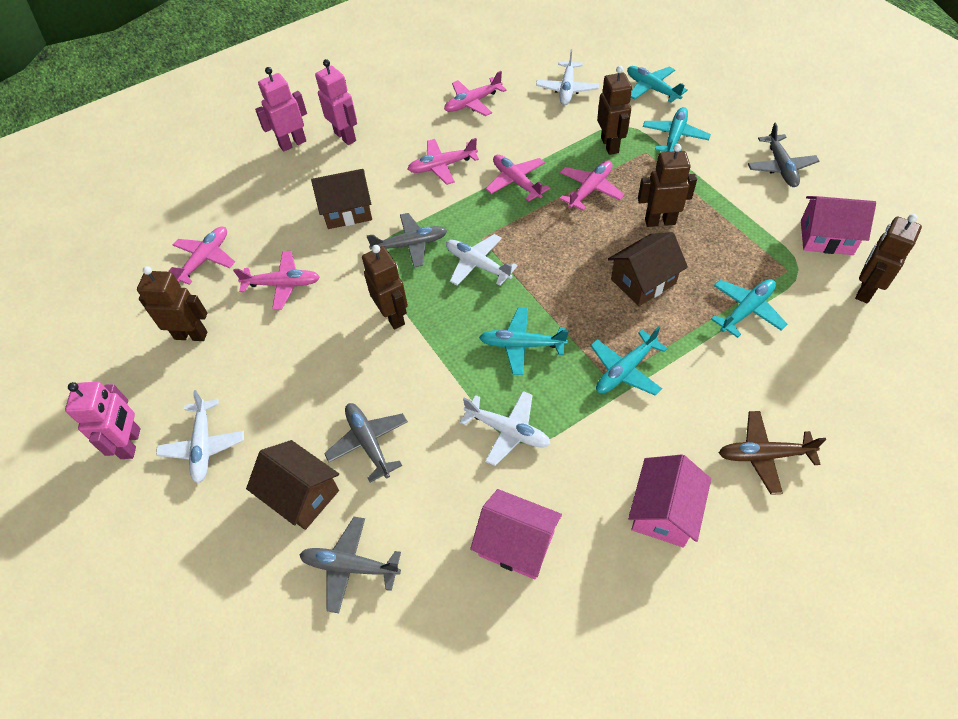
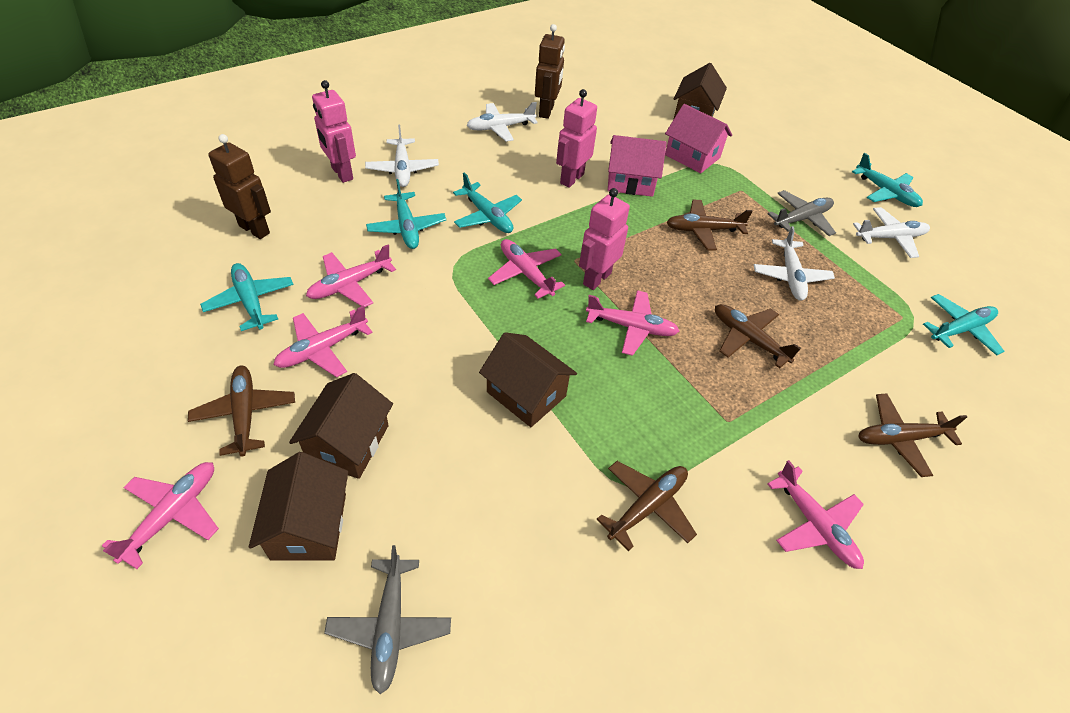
brown house: [246,440,339,530] [311,169,372,229] [608,232,688,306] = 3 -> [249,452,348,561] [289,373,393,479] [479,332,577,427] [673,63,727,120] = 4
brown plane: [719,411,826,495] = 1 -> [188,365,295,457] [597,461,697,551] [666,200,752,251] [715,304,801,368] [858,393,967,477] = 5
brown robot: [137,266,207,341] [362,245,408,330] [597,66,632,155] [638,144,697,227] [855,214,922,303] = 5 -> [208,134,271,239] [535,24,565,119] = 2
grey plane: [299,517,401,613] [324,403,408,483] [367,213,447,268] [748,123,819,187] = 4 -> [324,545,451,694] [768,190,836,236] = 2
pink house: [470,489,562,580] [628,454,711,547] [801,196,876,255] = 3 -> [608,135,667,197] [665,104,732,173] = 2

